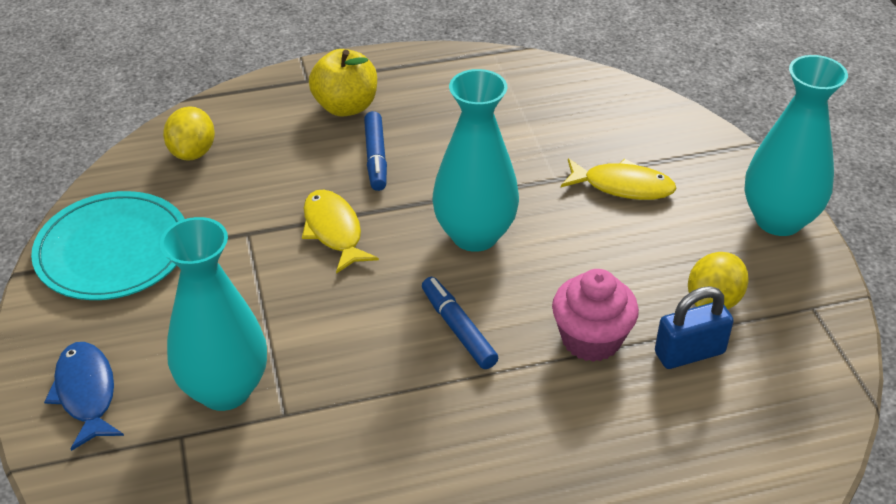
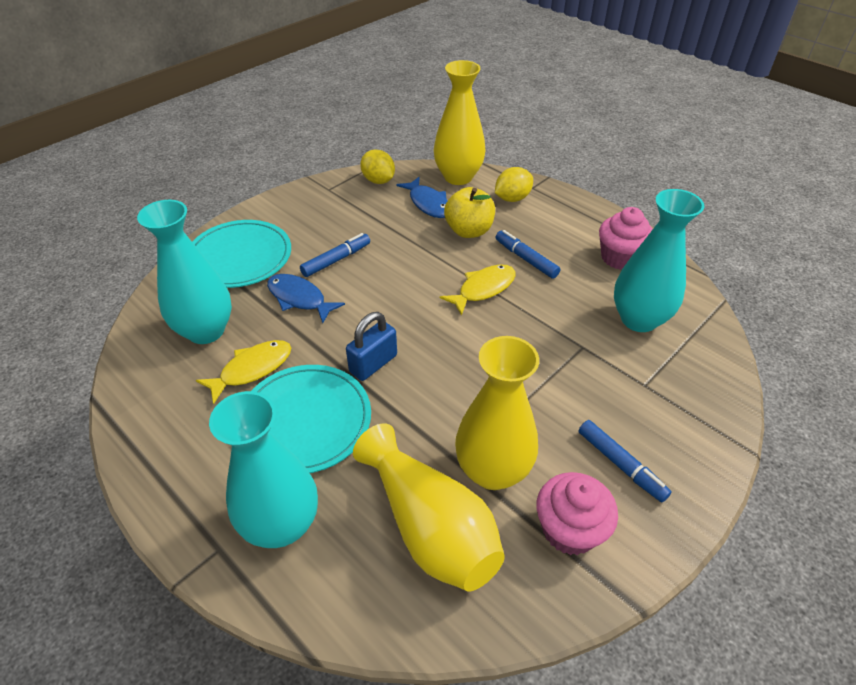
blue fish: [44,342,124,451] = 1 -> [267,274,345,323] [396,177,447,218] = 2
blue marker: [364,111,387,191] [422,277,498,369] = 2 -> [300,233,370,277] [496,230,561,279] [578,420,671,502] = 3
pink cupcake: [552,269,639,362] = 1 -> [536,472,618,555] [599,207,653,270] = 2
turquoise plate: [31,191,185,300] = 1 -> [192,220,291,288] [251,365,371,473] = 2
yellow vase: none = 0 -> [353,423,505,591] [434,60,486,185] [455,336,539,490] = 3

